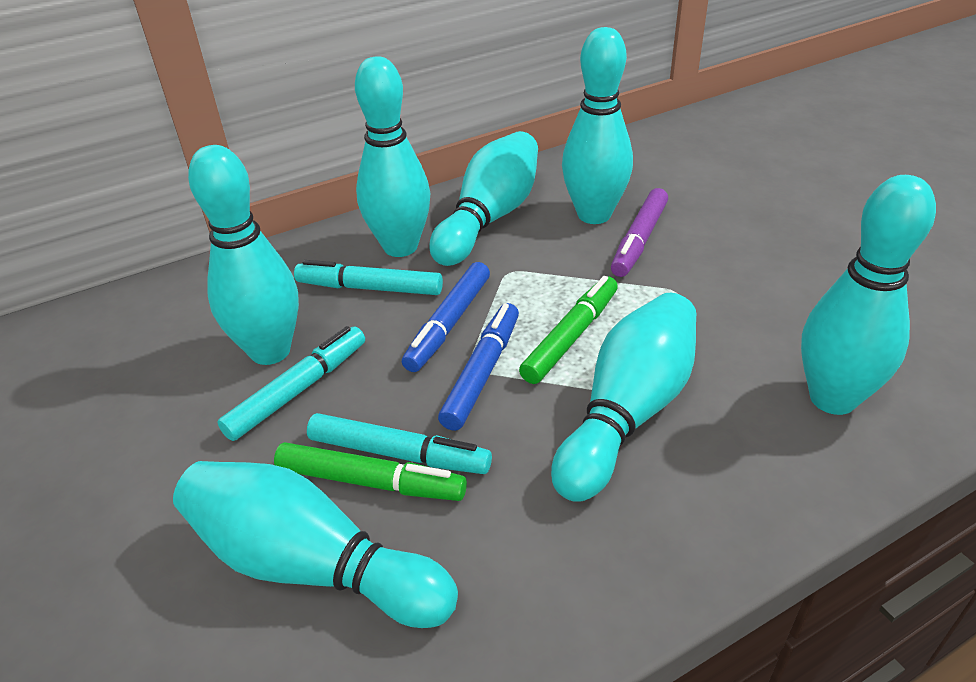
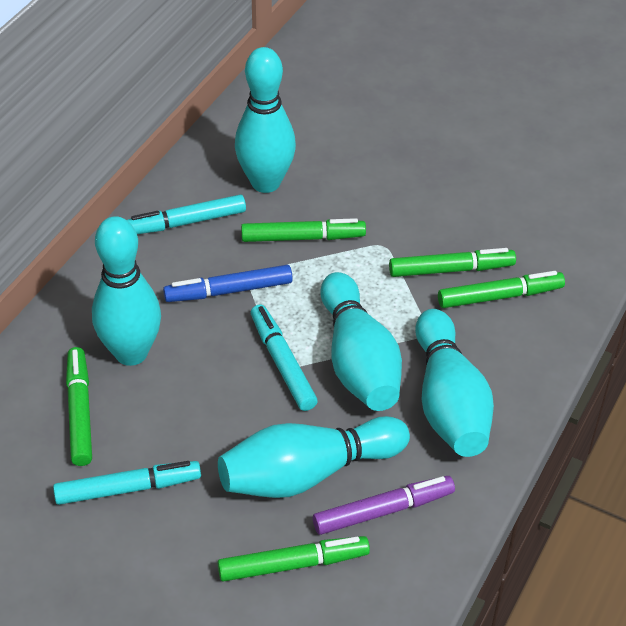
blue marker: [402,262,490,372] [438,303,519,431] = 2 -> [163,265,293,302] = 1
green marker: [274,442,467,501] [519,276,618,384] = 2 -> [66,347,92,466] [218,536,370,582] [241,218,366,242] [389,248,516,277] [438,271,565,308] = 5
turquoise bowling pin: [173,461,458,628] [188,145,299,365] [355,56,430,257] [429,131,538,266] [551,293,696,502] [562,27,633,224] [801,175,936,415] = 7 -> [92,216,161,366] [218,416,410,498] [235,47,296,193] [320,272,402,411] [415,309,494,457] = 5

